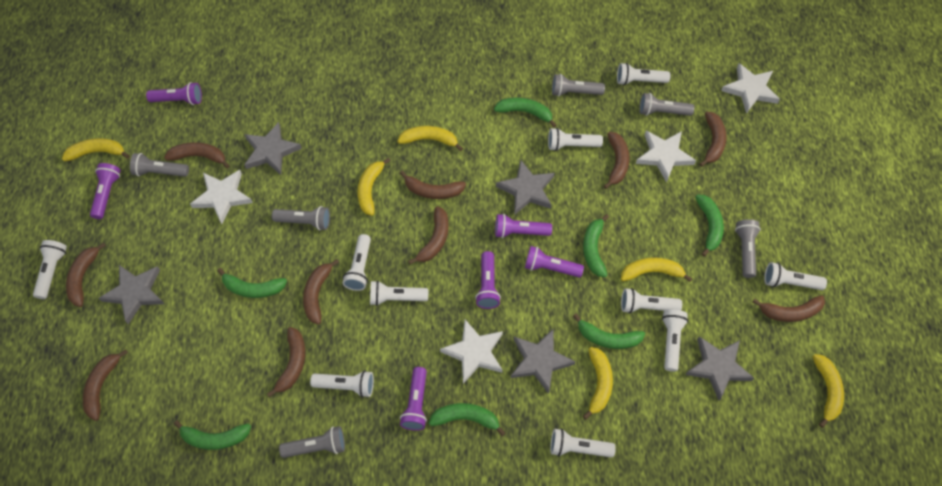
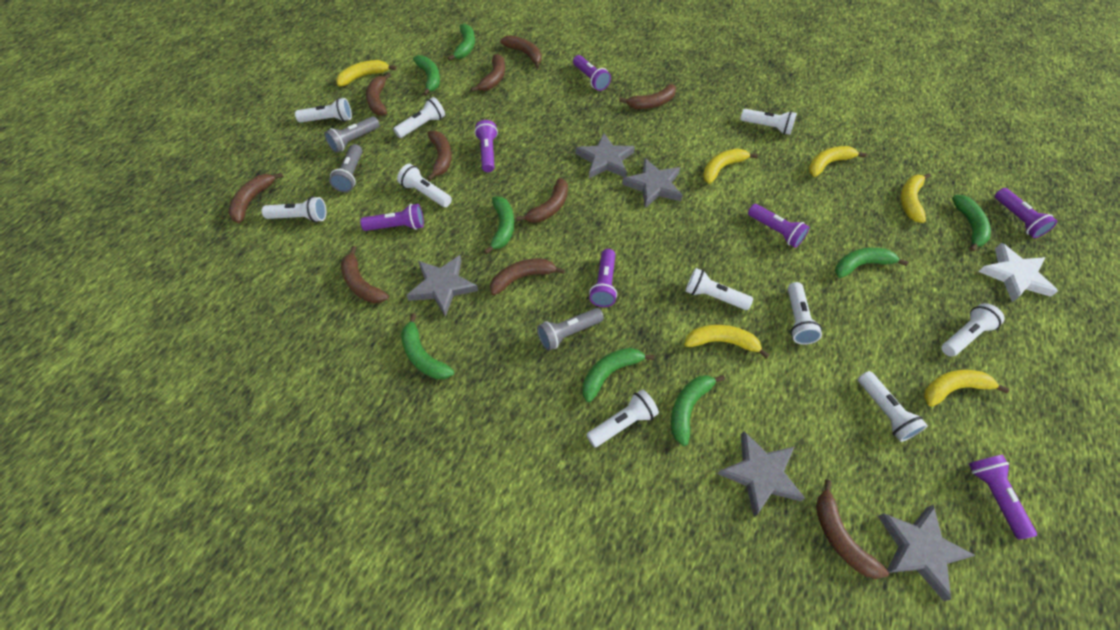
green banana: [174,420,251,450] [218,268,287,298] [429,403,505,436] [494,98,557,128] [573,314,645,349] [583,214,609,277] [695,194,724,256] = 7 -> [401,314,454,379] [413,55,440,96] [448,24,475,61] [484,197,514,254] [582,348,655,402] [671,375,725,446] [835,248,908,278] [952,195,991,252] = 8
grey flashlight: [130,153,189,177] [272,206,330,231] [279,426,345,458] [552,74,605,97] [639,93,694,116] [735,219,761,278] = 6 -> [324,116,380,153] [329,144,362,192] [537,308,604,351] = 3
purple flashlight: [90,163,121,219] [146,82,202,105] [400,367,427,431] [475,251,501,309] [495,214,552,238] [525,246,584,277] = 6 -> [360,204,424,231] [474,120,498,172] [573,55,611,91] [589,249,617,307] [748,204,810,248] [969,455,1037,540] [995,188,1057,238] = 7
white star: [190,170,253,224] [440,320,503,384] [636,131,696,183] [721,63,780,113] = 4 -> [978,243,1058,302] = 1

